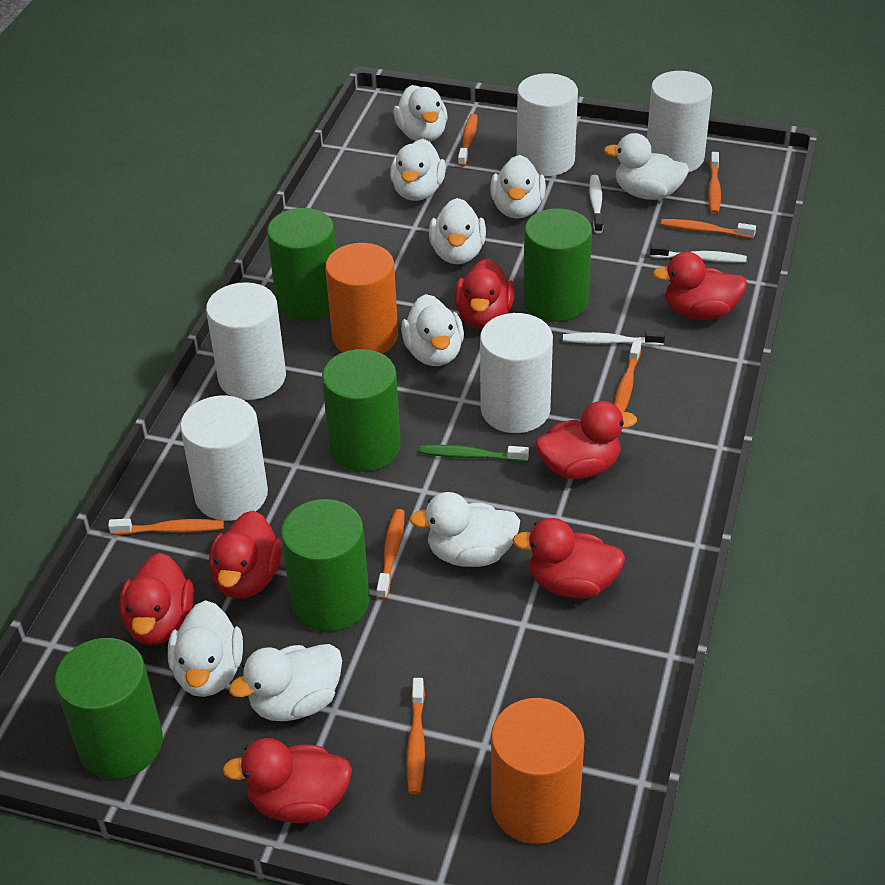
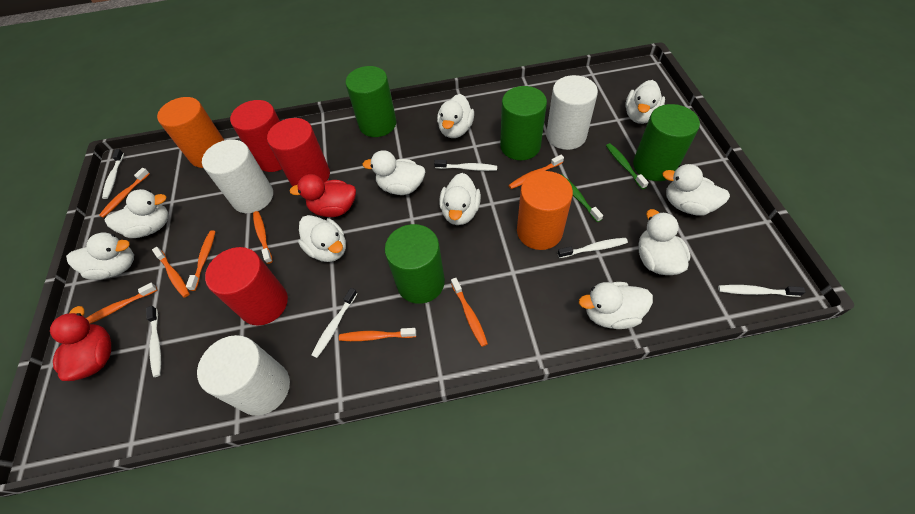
green cylinder: [55,638,163,779] [267,208,336,320] [281,499,370,632] [322,349,401,472] [523,208,592,322] = 5 -> [345,66,396,137] [385,224,445,304] [500,86,547,160] [633,104,700,181] = 4
green toothbrush: [420,445,529,462] = 1 -> [561,174,603,222] [606,143,649,189] = 2
orange toothbrush: [108,519,224,535] [376,509,405,600] [407,678,425,795] [458,114,478,167] [614,340,642,412] [661,219,756,239] [708,152,721,214] = 7 -> [86,283,158,324] [99,168,150,218] [152,247,190,297] [186,230,215,291] [253,211,273,264] [339,328,416,341] [451,278,488,347] [508,155,564,189] = 8
red cylinder: none = 0 -> [205,247,288,325] [230,100,282,172] [267,118,330,187] = 3
red duck: [119,553,194,645] [209,510,282,599] [222,738,352,823] [454,258,515,329] [512,518,625,599] [535,401,637,479] [653,252,747,320] = 7 -> [50,306,111,381] [290,174,356,217] = 2
white cylinder: [180,395,268,521] [206,282,286,400] [480,313,553,433] [517,73,578,176] [647,71,712,172] = 5 -> [197,335,290,416] [202,139,273,213] [546,75,598,150] = 3
white duck: [168,600,243,697] [229,644,342,721] [390,139,446,201] [394,85,447,142] [401,294,464,366] [409,492,520,567] [429,198,486,264] [490,155,546,219] [604,133,689,200] = 9 -> [66,233,134,280] [105,189,169,238] [298,215,346,262] [362,150,425,195] [437,94,474,138] [439,173,481,225] [579,282,653,329] [625,80,665,124] [638,209,691,275] [662,164,730,216] = 10
white toothbrush: [563,330,665,346] [589,175,603,233] [650,244,747,263] = 3 -> [102,149,124,199] [146,306,161,377] [312,288,358,358] [434,160,497,171] [558,238,628,258] [718,285,805,297] = 6

